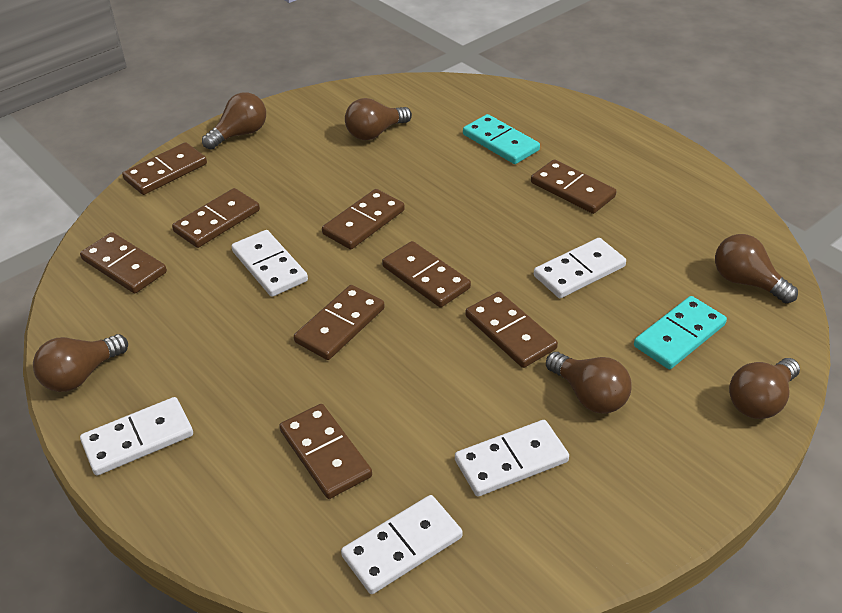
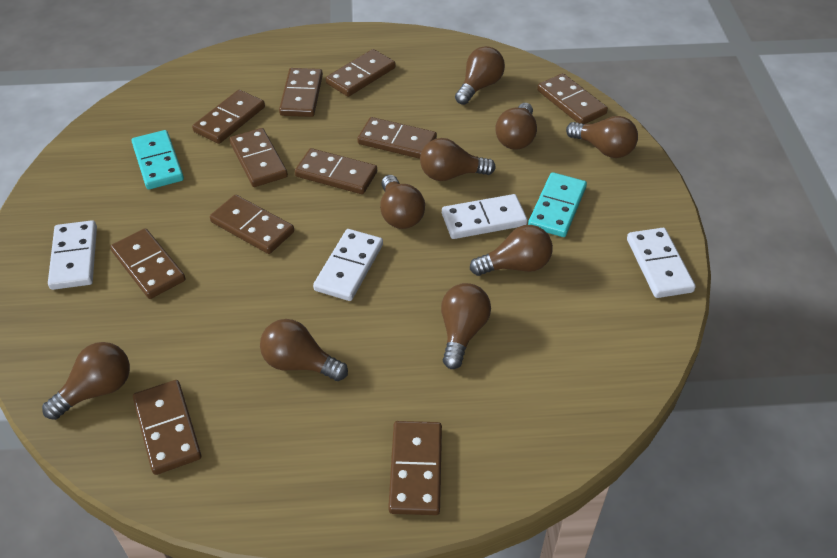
brown domino: [80,232,167,293] [122,142,207,195] [172,188,260,248] [279,404,372,499] [294,285,385,360] [322,189,405,249] [382,241,471,308] [466,292,558,368] [531,159,616,214] = 9 -> [110,228,186,299] [133,380,201,475] [192,90,265,144] [210,195,294,254] [230,128,288,187] [279,68,323,117] [295,148,377,194] [326,49,396,97] [357,117,437,159] [388,421,442,515] [537,73,608,124] = 11
brown light bulb: [33,334,128,392] [202,92,266,150] [345,98,412,140] [546,352,631,414] [715,234,798,303] [729,358,800,419] = 6 -> [42,342,130,420] [260,319,348,381] [380,175,425,229] [420,138,496,181] [441,283,491,369] [455,46,505,105] [470,225,553,276] [495,103,537,150] [566,116,638,158] = 9
white domino: [80,397,193,475] [231,230,308,297] [341,495,463,594] [455,420,569,497] [534,238,626,298] = 5 -> [48,220,97,290] [313,229,383,301] [442,194,528,239] [627,228,696,298] = 4

